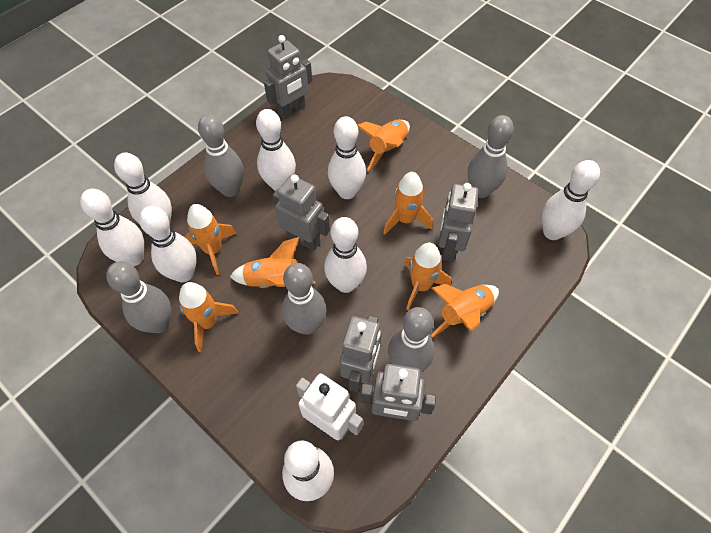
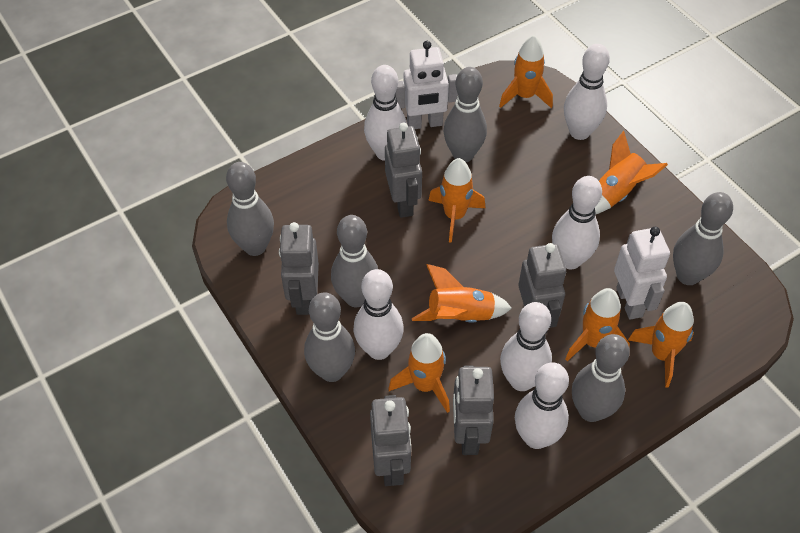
grey bowling pin: [106,261,171,333] [198,114,244,197] [282,263,326,335] [388,307,434,373] [468,115,514,198] = 5 -> [226,162,274,256] [304,292,355,382] [331,215,378,307] [444,67,487,162] [572,334,630,422] [673,192,733,285] = 6
white bowling pin: [80,189,144,266] [114,152,172,226] [139,206,197,282] [256,109,296,191] [282,441,334,501] [324,217,367,293] [328,116,366,199] [542,160,600,240] = 8 -> [354,269,404,360] [364,65,407,161] [500,302,552,391] [515,362,569,449] [552,176,602,269] [564,44,610,140] = 6
white robot: [296,373,363,440] = 1 -> [395,41,458,129] [614,227,670,319] = 2

